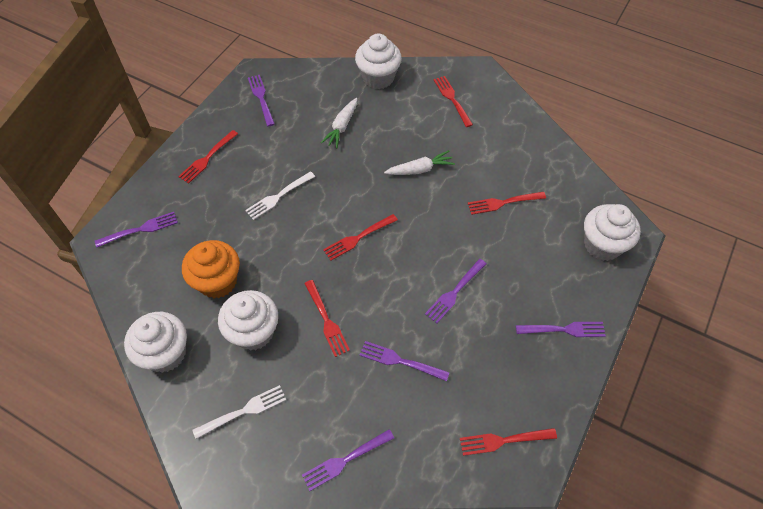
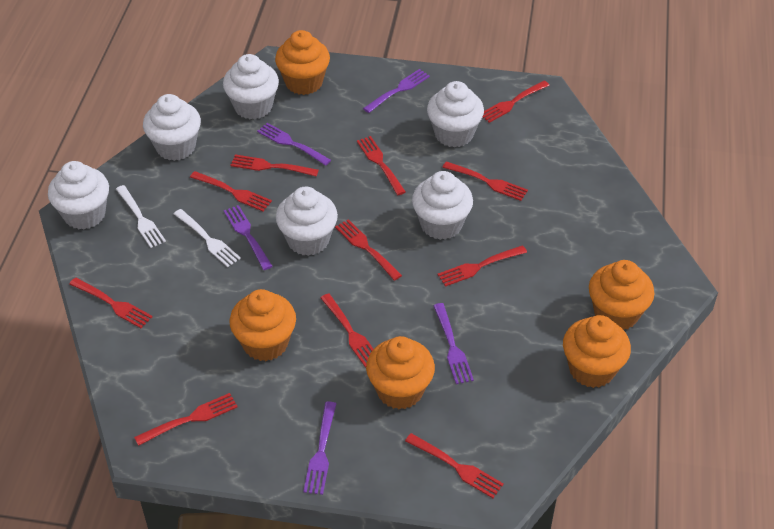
orange cupcake: [182,240,240,298] = 1 -> [230,289,296,361] [275,30,330,95] [366,336,435,409] [563,315,631,388] [589,260,654,330] = 5
purple fork: [95,212,178,247] [248,75,275,126] [302,429,394,491] [359,341,449,381] [425,259,487,323] [516,322,606,337] = 6 -> [223,205,273,270] [257,123,331,166] [303,402,337,495] [363,69,430,113] [433,303,474,384] = 5
red fork: [178,130,238,184] [304,280,350,357] [323,214,398,260] [434,76,473,127] [460,428,557,456] [468,192,546,215] = 6 -> [69,277,152,328] [134,393,238,446] [190,171,272,211] [231,154,319,177] [321,294,373,368] [335,219,402,281] [357,136,406,195] [405,433,504,498] [437,245,527,287] [442,161,528,201] [483,81,550,123] = 11
white carrot: [321,98,357,148] [384,150,455,175] = 2 -> none = 0
white cupcake: [124,312,187,373] [218,290,278,351] [355,33,402,89] [584,204,641,261] = 4 -> [48,161,109,229] [143,94,201,161] [223,54,279,119] [276,187,338,256] [412,171,473,240] [427,81,484,147] = 6

